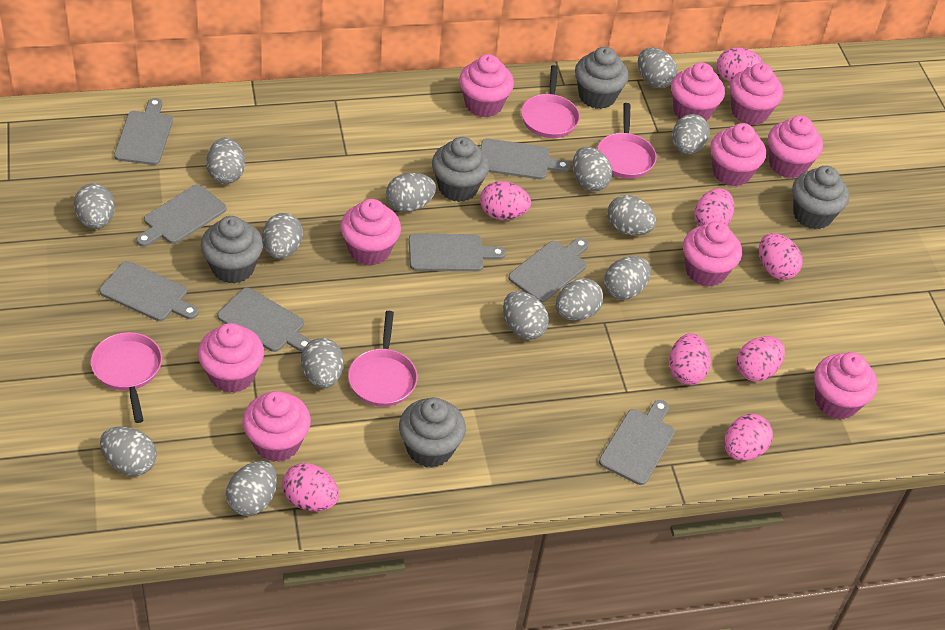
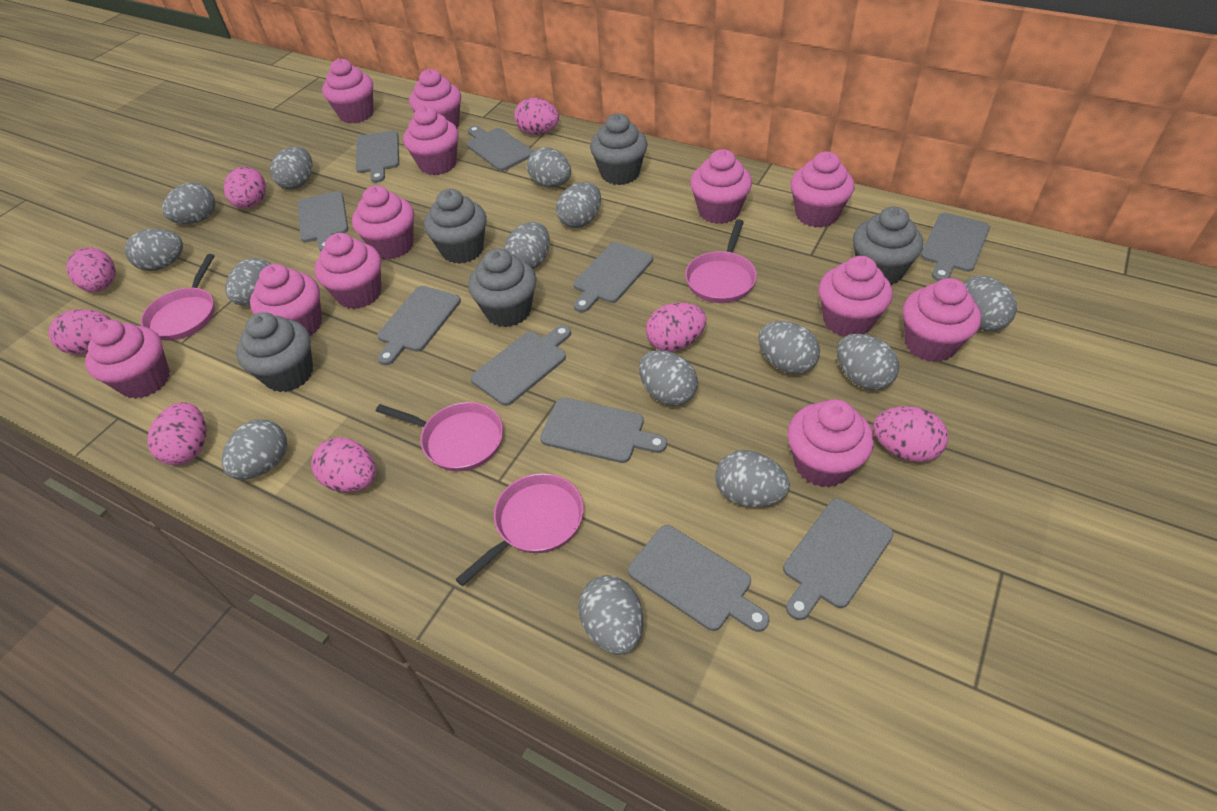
grey cutting board: [99,261,198,321] [114,98,173,165] [136,184,226,247] [217,288,311,352] [409,233,506,271] [481,138,570,180] [508,238,589,302] [599,400,675,485] = 8 -> [297,191,348,251] [356,130,399,183] [377,286,461,365] [467,126,533,171] [470,325,571,406] [540,397,667,463] [573,242,653,312] [628,525,769,632] [783,498,894,620] [921,213,990,281] = 10
pink cupcake: [198,323,264,393] [243,391,311,462] [340,199,401,266] [459,54,514,117] [671,63,725,121] [683,221,742,287] [710,123,766,186] [730,63,783,125] [768,116,823,178] [814,352,878,420] = 10 -> [85,320,170,399] [250,264,322,336] [314,233,381,309] [322,58,374,124] [352,185,414,259] [403,106,458,175] [409,69,461,128] [690,149,752,224] [787,399,874,488] [790,152,854,228] [818,256,893,337] [903,278,981,362] = 12

